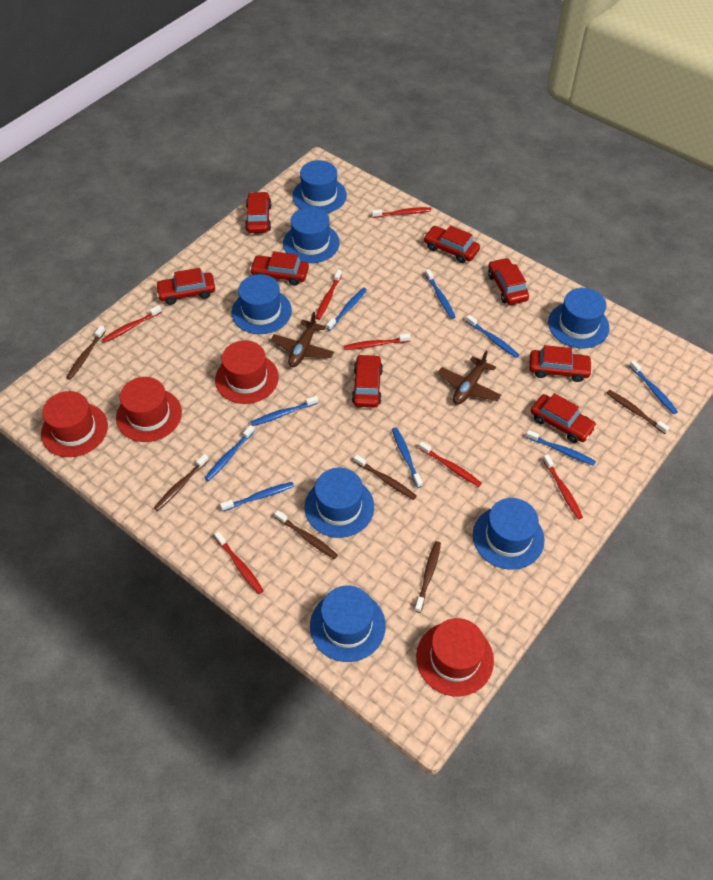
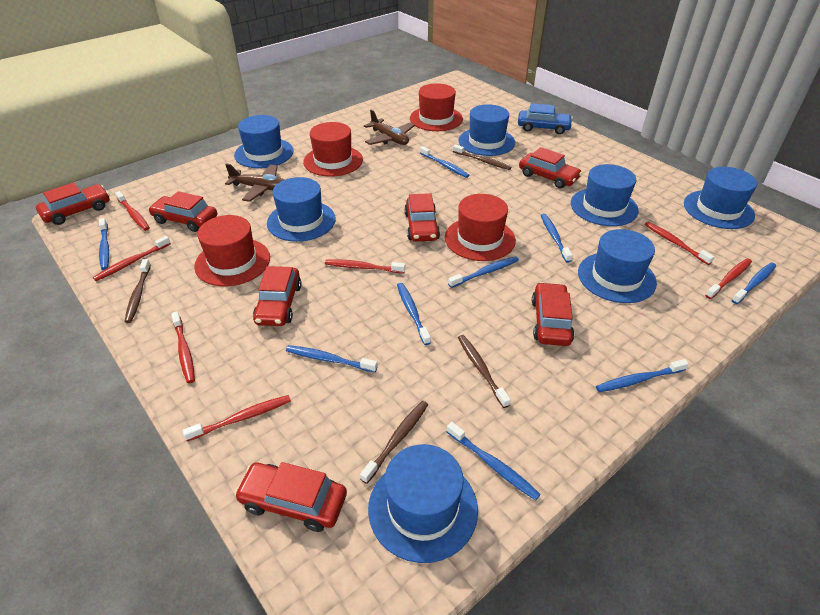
blue car: none = 0 -> [518,103,573,134] = 1
brown toothbrush: [66,326,105,380] [154,454,209,511] [274,510,338,559] [354,455,417,500] [415,541,441,613] [607,390,669,434] = 6 -> [124,259,151,323] [360,401,428,484] [453,144,512,170] [458,335,511,408] = 4
red car: [155,268,215,305] [245,192,272,233] [250,251,309,286] [352,354,383,408] [424,225,480,263] [488,258,529,305] [529,345,592,382] [531,393,597,443] = 8 -> [36,182,110,225] [148,191,217,232] [234,462,347,532] [253,266,302,326] [404,193,440,242] [519,147,582,188] [532,282,574,346] = 7

